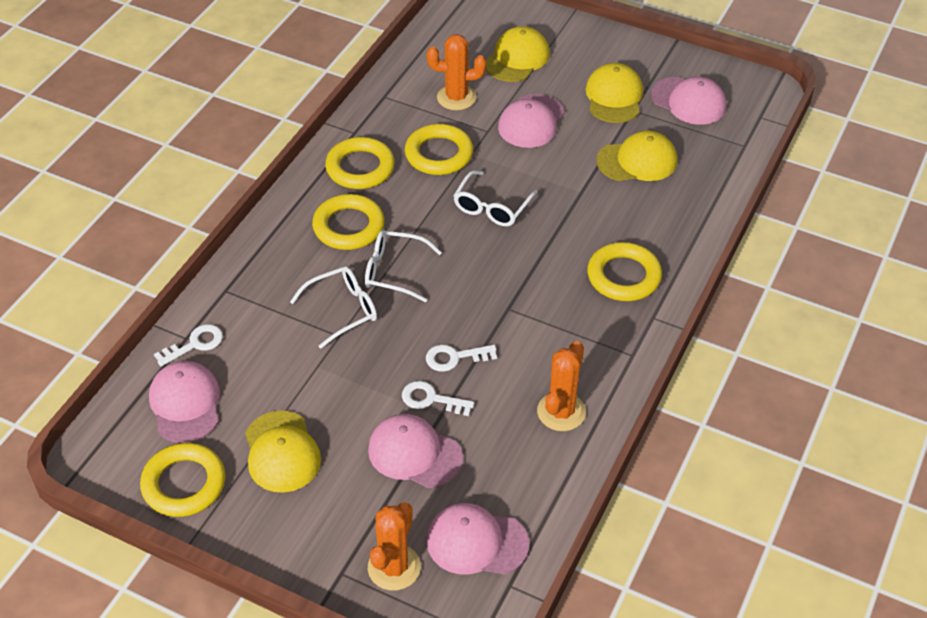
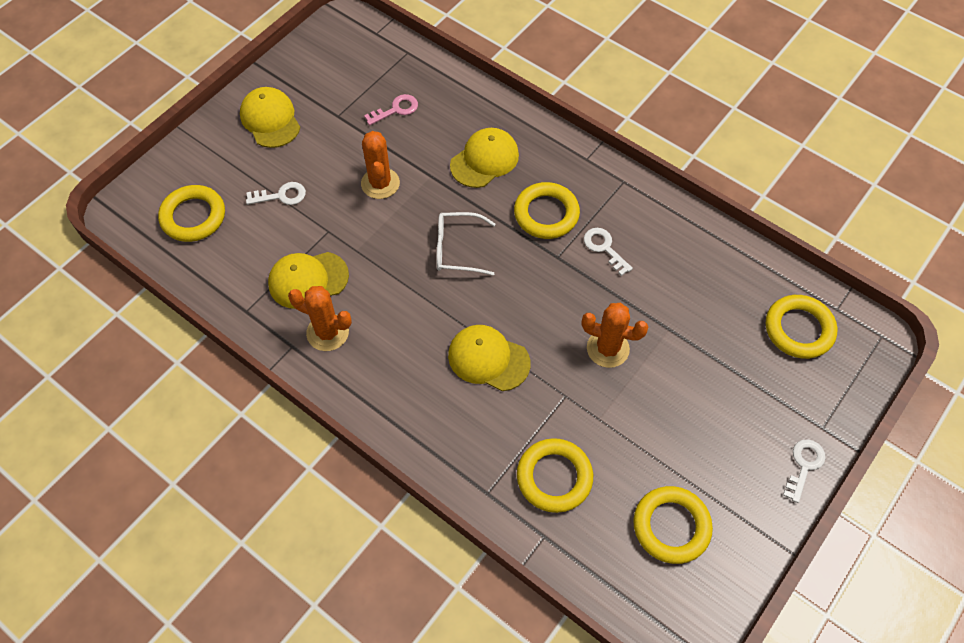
pink cap: [149,361,220,443] [368,414,463,488] [427,503,529,575] [498,94,565,148] [651,77,726,125] = 5 -> none = 0
pink key: none = 0 -> [364,94,418,125] = 1
white glasses: [290,266,377,349] [365,230,442,302] [453,170,538,226] = 3 -> [436,212,495,276] = 1

